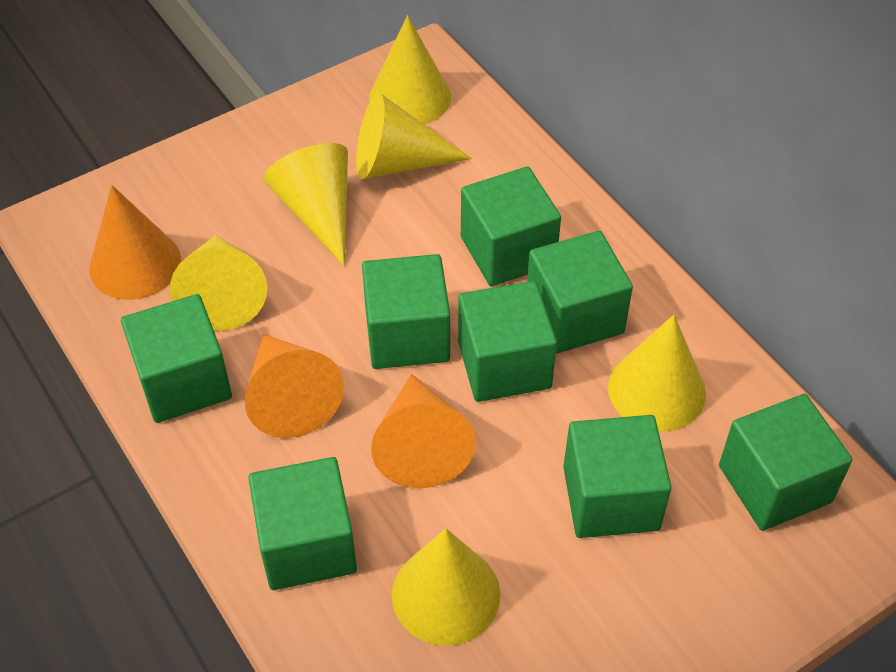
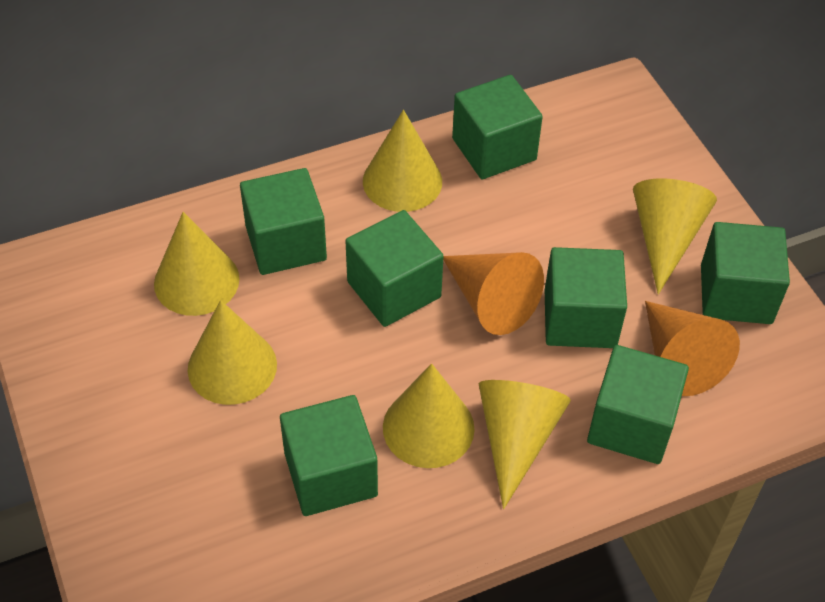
green cube: [121,294,232,423] [248,457,357,590] [362,254,450,369] [458,281,557,402] [461,166,561,286] [527,231,633,354] [563,415,672,538] [719,394,852,531] = 8 -> [240,168,327,275] [280,395,378,516] [346,210,444,327] [452,75,543,179] [545,247,627,348] [587,345,689,464] [701,222,790,324] = 7
orange cone: [89,185,181,300] [245,334,344,438] [371,374,476,488] = 3 -> [443,252,544,335] [645,301,740,396] = 2

